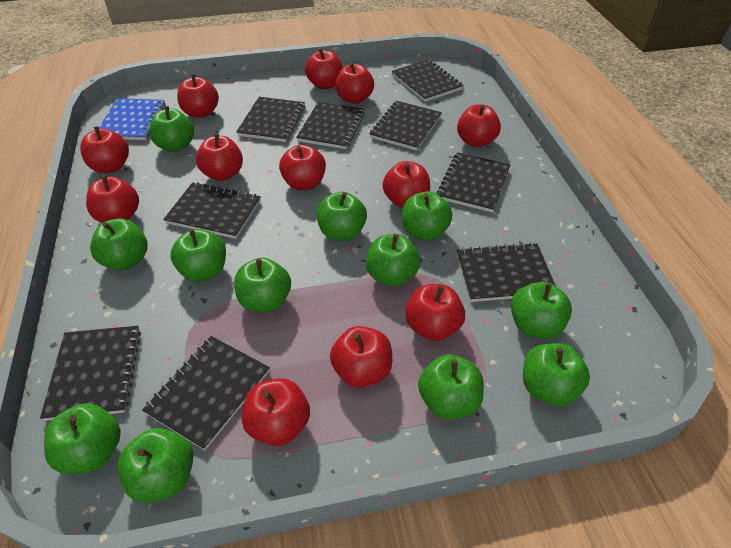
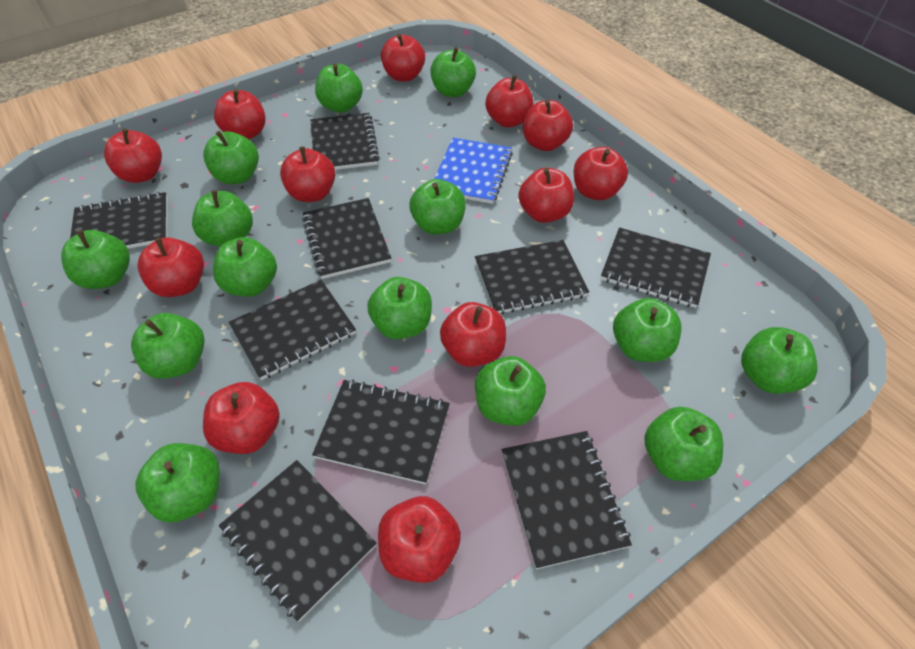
green apple: [44,403,121,474] [90,219,148,270] [117,428,194,503] [149,106,194,152] [170,229,226,282] [234,257,291,312] [317,192,367,241] [366,234,420,287] [402,191,452,241] [418,355,484,419] [511,282,572,339] [523,343,590,407] = 12 -> [61,230,130,289] [131,313,205,379] [135,443,220,522] [192,190,253,247] [203,131,259,184] [213,237,277,297] [315,63,363,113] [368,277,432,339] [409,179,466,235] [430,47,476,97] [475,356,546,426] [613,298,682,362] [644,407,723,481] [741,327,818,394] = 14

